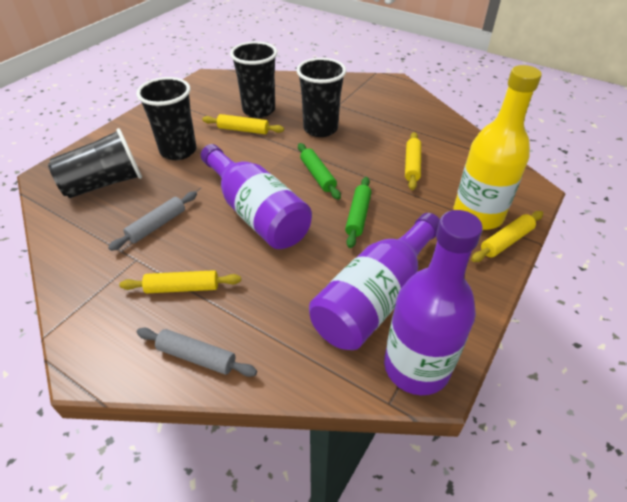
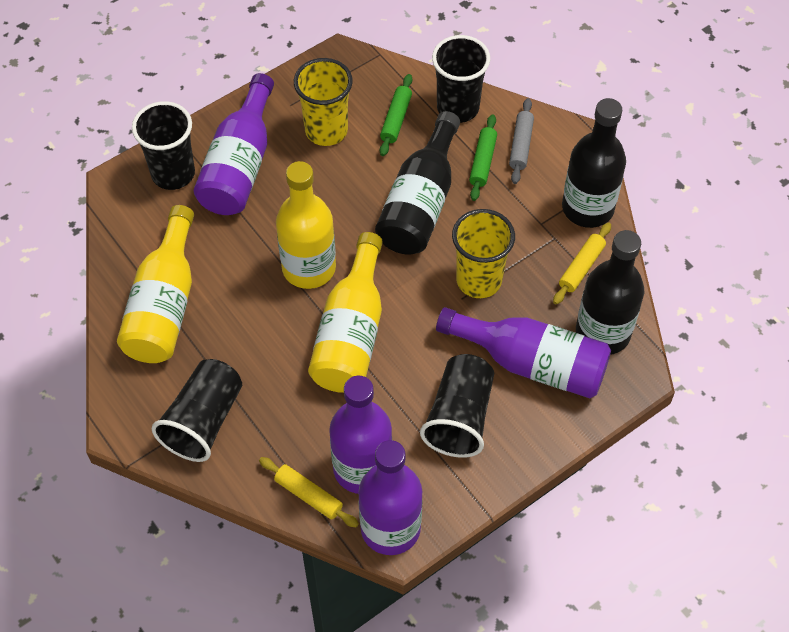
black bottle: none = 0 -> [375,111,460,255] [562,98,626,228] [576,230,644,355] = 3
grey rolling pin: [108,191,197,251] [137,328,257,377] = 2 -> [509,98,534,184] = 1
purple bottle: [201,144,312,249] [309,213,440,350] [384,210,483,395] = 3 -> [194,73,274,215] [329,376,392,494] [358,440,423,555] [436,307,611,398] = 4
yellow bottle: [453,65,542,230] = 1 -> [117,205,194,363] [276,161,336,289] [308,232,383,393] = 3
yellow cup: none = 0 -> [294,58,353,146] [452,209,515,298] = 2
yellow rolling pin: [119,270,241,293] [202,114,284,134] [405,132,421,190] [471,211,543,262] = 4 -> [259,457,359,527] [553,222,611,305] = 2

